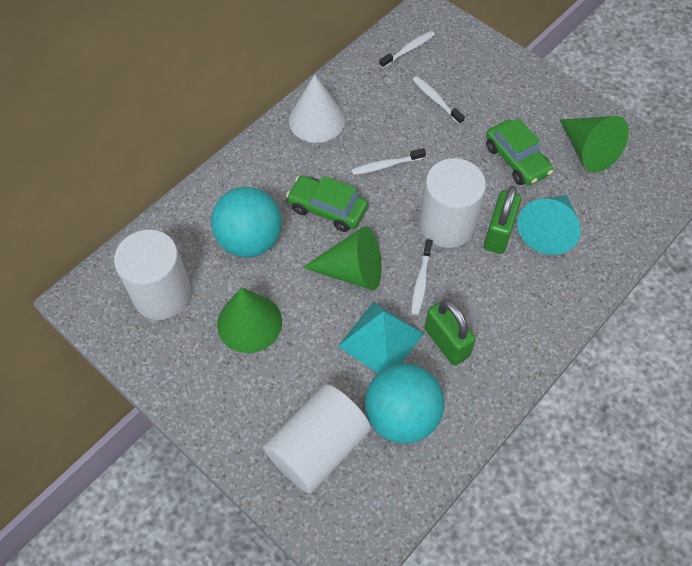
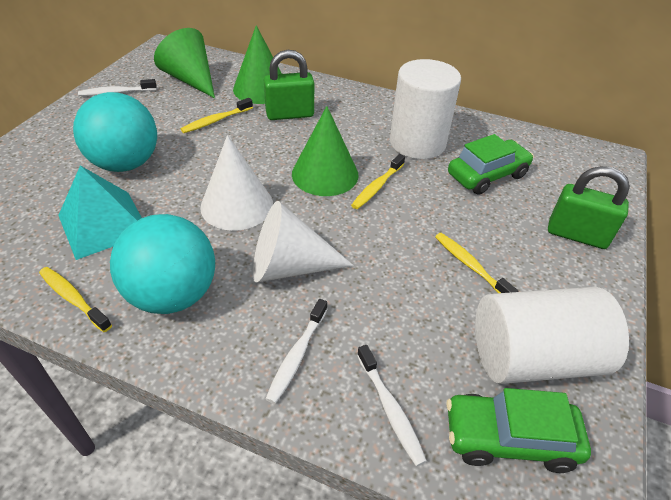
turquoise cone: [517,195,581,255] = 1 -> none = 0
white cone: [289,74,345,143] = 1 -> [200,135,273,231] [253,201,354,282] = 2
white cylinder: [114,230,191,320] [264,384,371,494] [420,158,486,248] = 3 -> [390,59,461,159] [475,287,629,384] = 2
white toothbrush: [351,148,426,175] [379,31,435,68] [411,239,433,315] [413,76,465,125] = 4 -> [78,79,157,96] [266,299,327,404] [357,345,427,466] = 3
yellow toothbrush: none = 0 -> [39,267,112,332] [181,98,253,133] [351,154,405,209] [435,233,518,293] = 4

